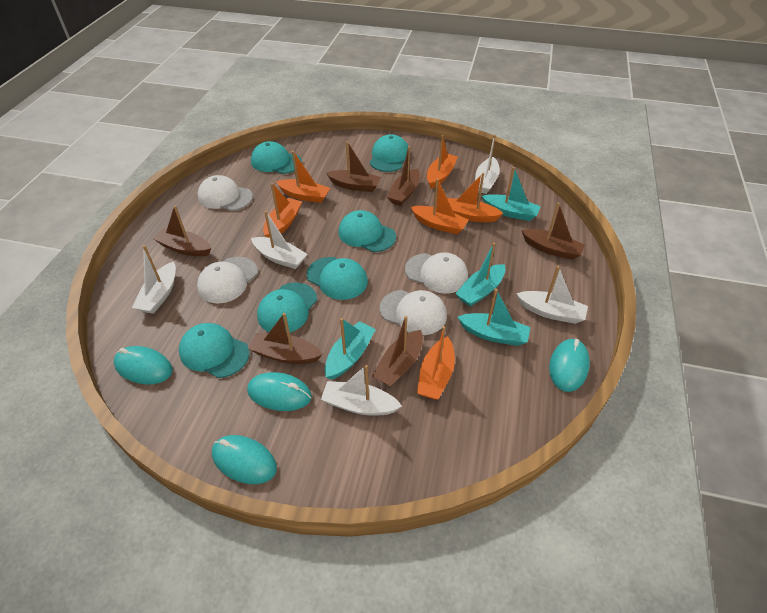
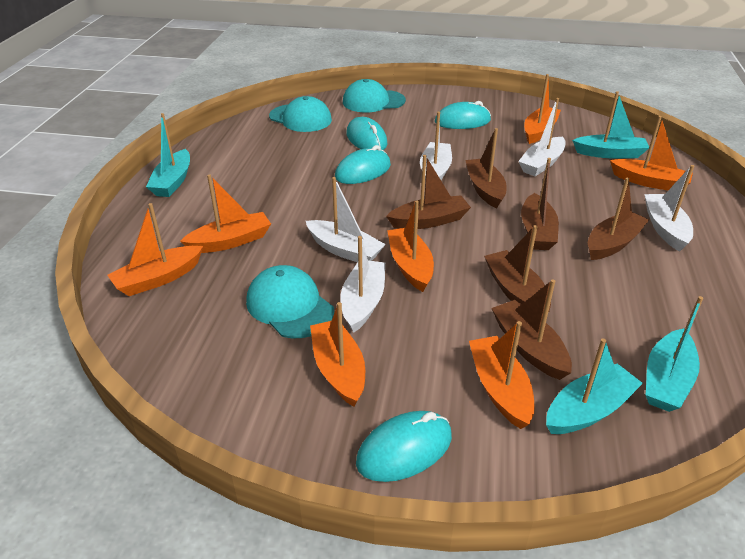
orange boat: [263,183,302,238] [276,151,330,203] [411,179,468,234] [417,326,455,400] [427,135,458,189] [447,173,503,222] = 6 -> [107,203,203,296] [180,174,271,253] [310,302,365,407] [387,201,434,292] [469,321,535,429] [524,74,561,144] [610,116,693,190] = 7
turquoise cap: [179,323,249,378] [251,141,302,174] [257,282,317,333] [307,257,368,300] [338,210,396,252] [370,134,408,172] = 6 -> [246,265,334,338] [269,96,332,132] [343,79,406,113] = 3
white cap: [197,257,258,303] [198,175,253,211] [380,290,447,335] [405,252,468,294] = 4 -> none = 0

